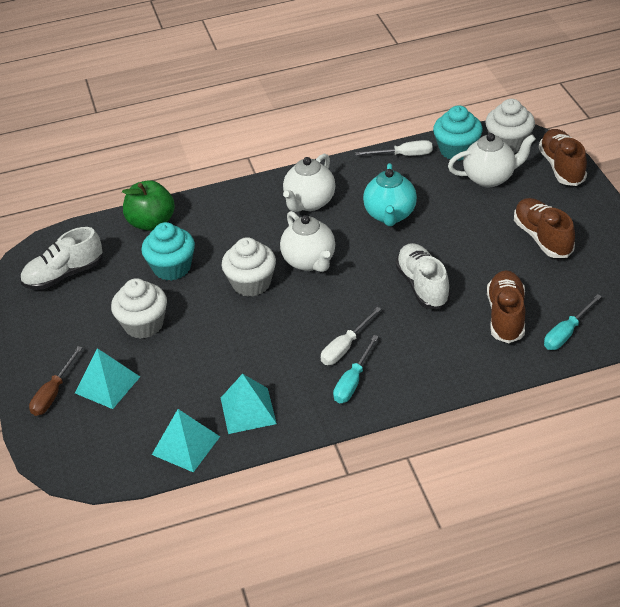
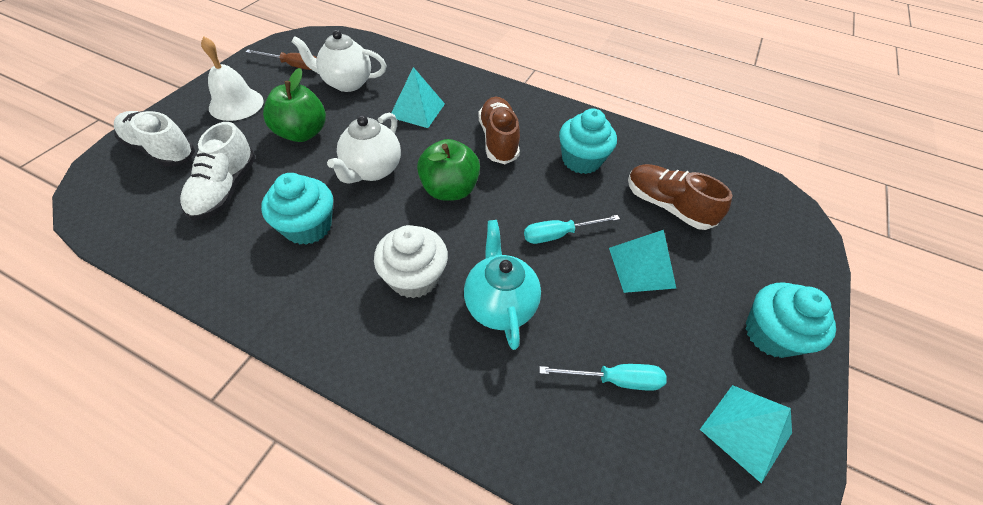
brown shoe: [487,270,525,343] [514,198,575,258] [539,129,587,186] = 3 -> [478,97,520,164] [628,164,733,230] = 2
green apple: [122,180,175,231] = 1 -> [263,68,326,142] [417,139,480,201] = 2
turquoise cupcake: [141,222,195,281] [433,105,483,161] = 2 -> [261,173,333,245] [559,108,617,174] [745,282,836,358] = 3
white bell: none = 0 -> [201,37,264,121] = 1
white cupcake: [111,278,167,339] [222,237,276,297] [485,99,535,153] = 3 -> [374,225,448,299] = 1
white screwdriver: [321,307,381,365] [356,140,433,156] = 2 -> none = 0
white teapot: [280,211,335,272] [283,153,335,212] [448,133,536,187] = 3 -> [291,30,386,92] [327,113,401,184] = 2

